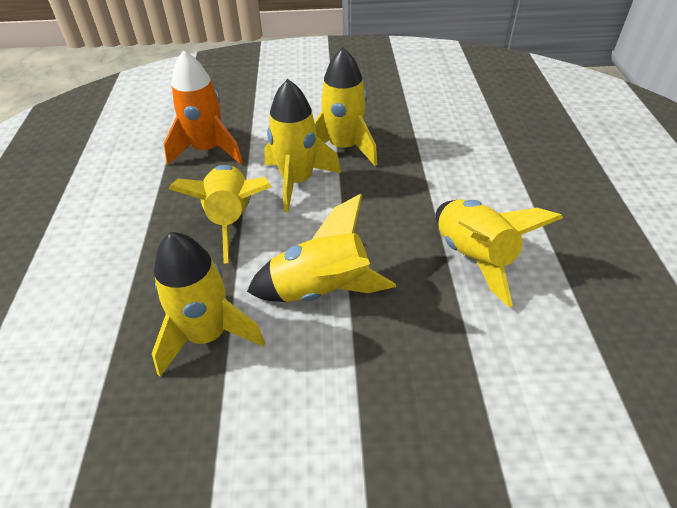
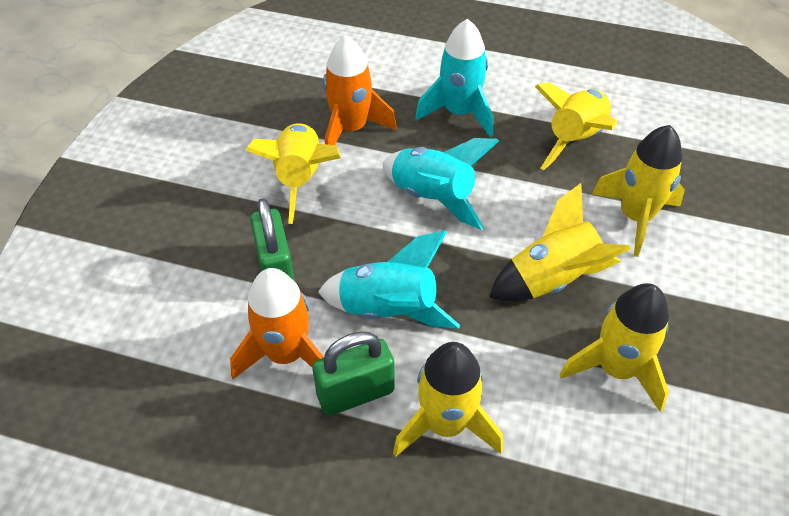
green padlock: none = 0 -> [250,198,295,282] [312,332,394,416] = 2
orange rocket: [164,50,243,165] = 1 -> [230,268,324,379] [323,35,397,145] = 2
turquoise rocket: none = 0 -> [318,231,460,329] [382,138,499,230] [415,19,493,137] = 3

